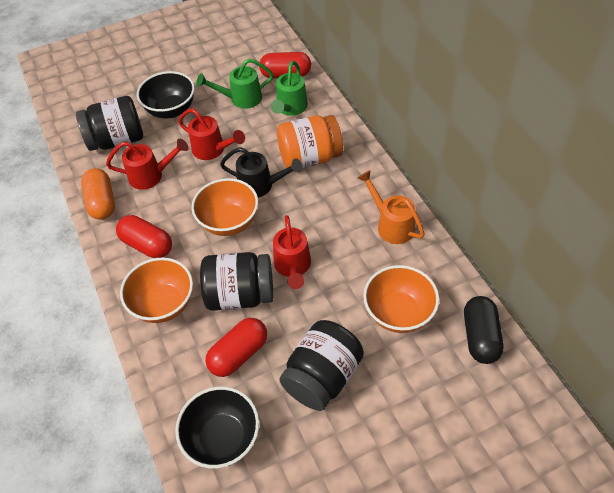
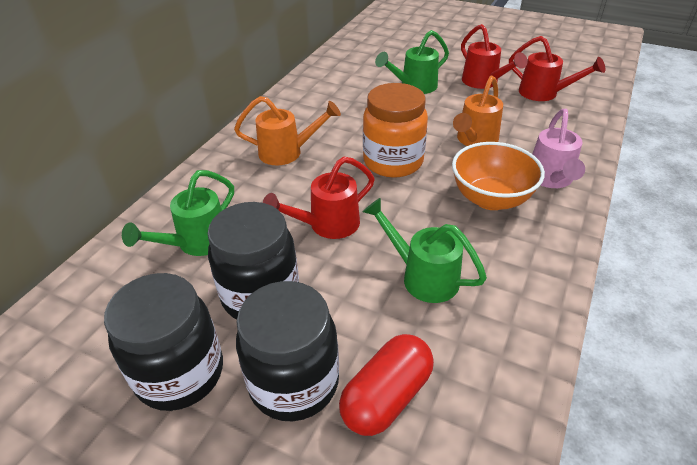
black bowl: [137,71,195,118] [175,386,259,468] = 2 -> none = 0
black capsule: [464,296,504,364] = 1 -> none = 0
black watering can: [220,147,303,198] = 1 -> none = 0
green watering can: [196,59,273,109] [271,61,308,116] = 2 -> [122,170,234,256] [363,198,487,303] [375,30,449,94] = 3
orange bowl: [120,257,193,323] [191,178,258,236] [363,265,439,333] = 3 -> [452,142,545,210] = 1
orange capsule: [81,168,115,220] = 1 -> none = 0
orange watering can: [358,170,425,244] = 1 -> [234,96,341,165] [453,76,503,146] = 2
pink watering can: none = 0 -> [532,109,585,188] = 1
red capsule: [116,215,172,258] [205,318,267,377] [259,52,311,78] = 3 -> [339,334,434,436] = 1

